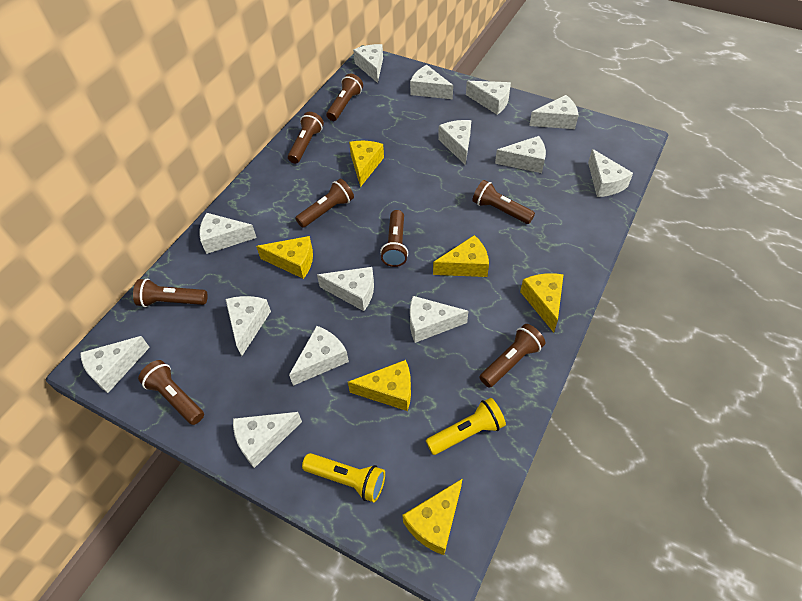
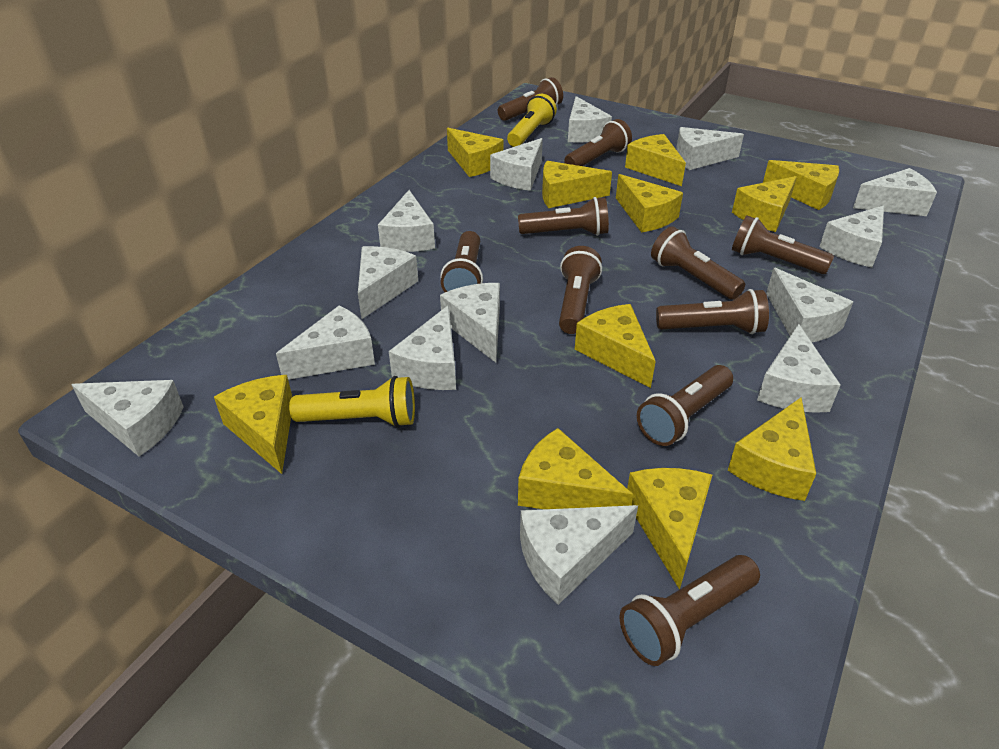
brown flashlight: [133,279,208,307] [138,360,204,425] [288,112,324,164] [295,179,354,228] [326,74,363,121] [380,210,408,267] [472,180,535,224] [480,324,545,388] = 8 -> [440,231,483,292] [498,77,563,121] [518,197,609,236] [559,246,602,334] [564,119,632,166] [619,555,760,666] [637,365,733,446] [651,226,745,300] [656,289,769,334] [732,215,834,274] = 10
yellow cheese: [256,236,313,279] [348,360,411,411] [349,141,384,187] [402,478,463,555] [433,235,489,277] [520,273,564,333] = 6 -> [214,375,292,474] [447,128,503,177] [518,428,633,509] [542,161,612,208] [575,304,656,388] [616,174,683,233] [625,134,686,186] [627,468,712,590] [728,397,816,501] [732,176,797,232] [763,160,839,210] = 11

